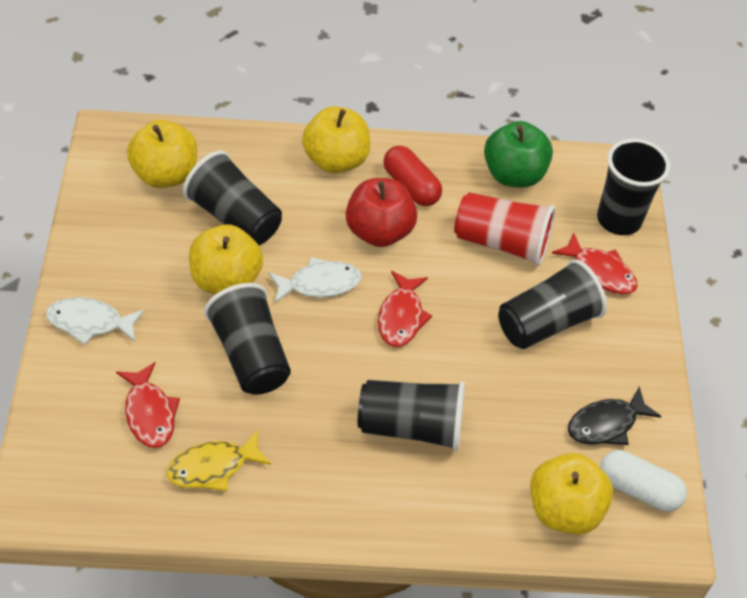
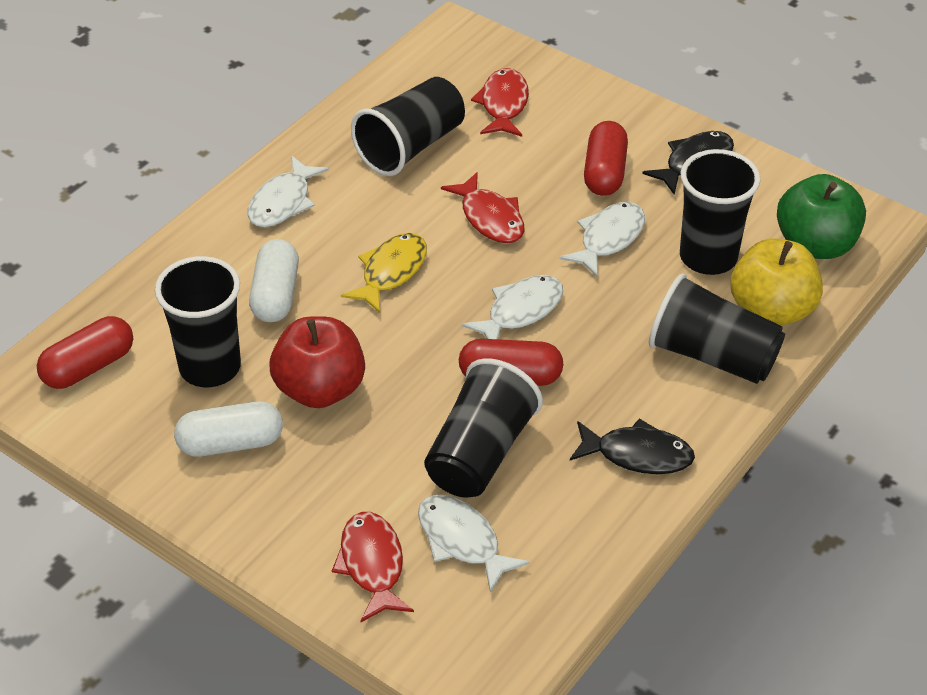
black fish: [568,386,662,445] = 1 -> [570,418,695,474] [642,131,734,194] = 2
red capsule: [383,146,442,206] = 1 -> [37,316,133,389] [459,339,563,386] [584,121,628,196] = 3
red cup: [454,192,555,266] = 1 -> none = 0
white capsule: [600,450,687,511] = 1 -> [174,401,283,457] [249,239,299,322] = 2
white fish: [46,297,145,345] [268,257,362,303] = 2 -> [248,156,329,227] [418,495,529,593] [462,275,563,339] [559,202,645,278] = 4
yellow apple: [127,120,197,188] [189,225,263,295] [302,106,370,173] [530,453,613,535] = 4 -> [731,238,823,326] = 1

